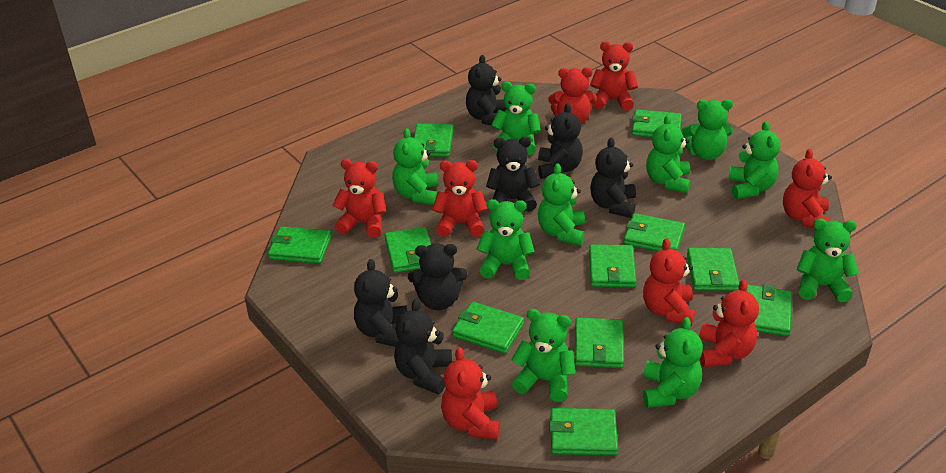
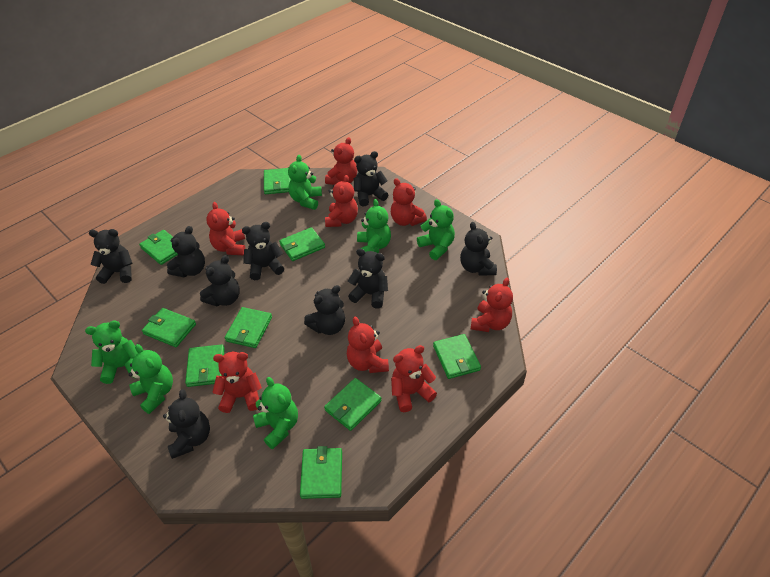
black teddy bear: [354,259,407,347] [394,299,452,394] [408,243,468,311] [466,55,507,125] [486,137,540,212] [538,103,583,179] [590,138,636,218] = 7 -> [89,229,132,284] [163,389,210,459] [167,226,205,277] [200,255,240,306] [242,222,284,280] [304,285,345,335] [348,248,388,309] [354,151,388,206] [460,222,497,276] = 9
green teddy bear: [392,128,438,205] [477,199,535,280] [491,81,541,155] [511,309,576,402] [538,163,585,245] [643,317,703,408] [646,115,690,193] [682,99,733,160] [728,121,780,199] [796,219,859,302] = 10 -> [85,320,138,384] [129,344,173,414] [253,377,298,449] [288,155,322,210] [357,199,391,253] [417,199,455,260] = 6
green wallet: [268,226,331,264] [385,227,431,273] [414,124,453,157] [452,302,524,354] [549,408,618,456] [575,317,624,368] [589,244,636,288] [624,213,685,251] [632,109,682,137] [687,248,739,291] [747,284,792,336] = 11 -> [139,230,178,265] [142,308,196,347] [185,344,225,387] [225,307,272,348] [264,168,291,194] [279,227,325,261] [300,446,342,499] [324,378,382,431] [433,334,481,379] = 9

